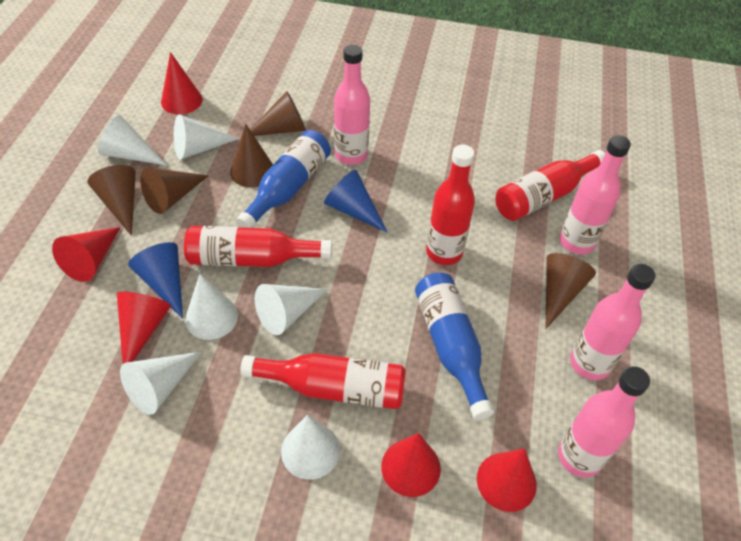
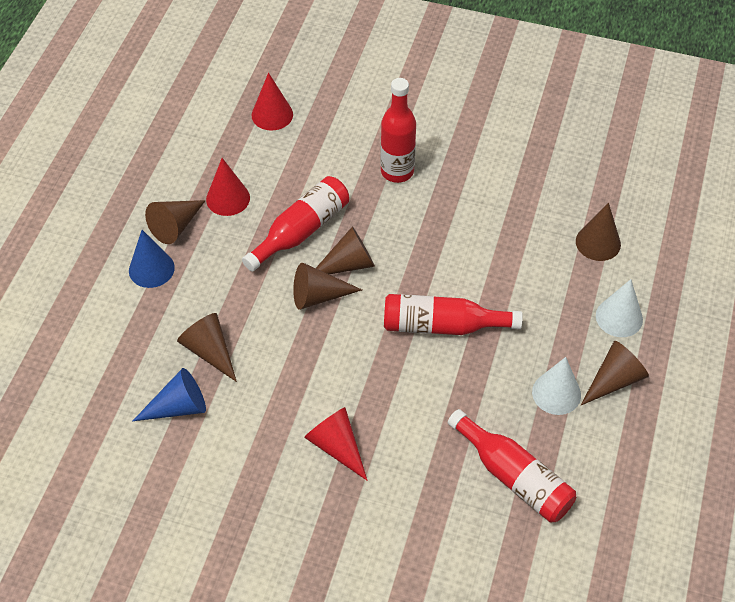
blue bottle: [236,130,331,228] [415,272,494,420] = 2 -> none = 0
brown cone: [88,165,136,236] [140,168,209,214] [230,124,273,188] [250,91,306,136] [546,253,596,329] = 5 -> [145,200,206,244] [177,313,237,382] [293,263,362,310] [316,226,375,274] [576,203,621,261] [581,341,649,405] = 6
pink bottle: [334,45,370,165] [558,366,650,477] [560,135,631,255] [570,264,655,380] = 4 -> none = 0
red cone: [52,227,120,282] [117,292,171,364] [161,52,202,114] [381,433,441,497] [477,448,537,512] = 5 -> [206,158,250,216] [252,73,293,130] [304,407,367,480] = 3
white cone: [98,115,167,166] [120,351,202,415] [174,114,239,160] [185,274,238,340] [255,284,328,335] [281,415,340,480] = 6 -> [532,357,581,415] [596,279,643,337] = 2

